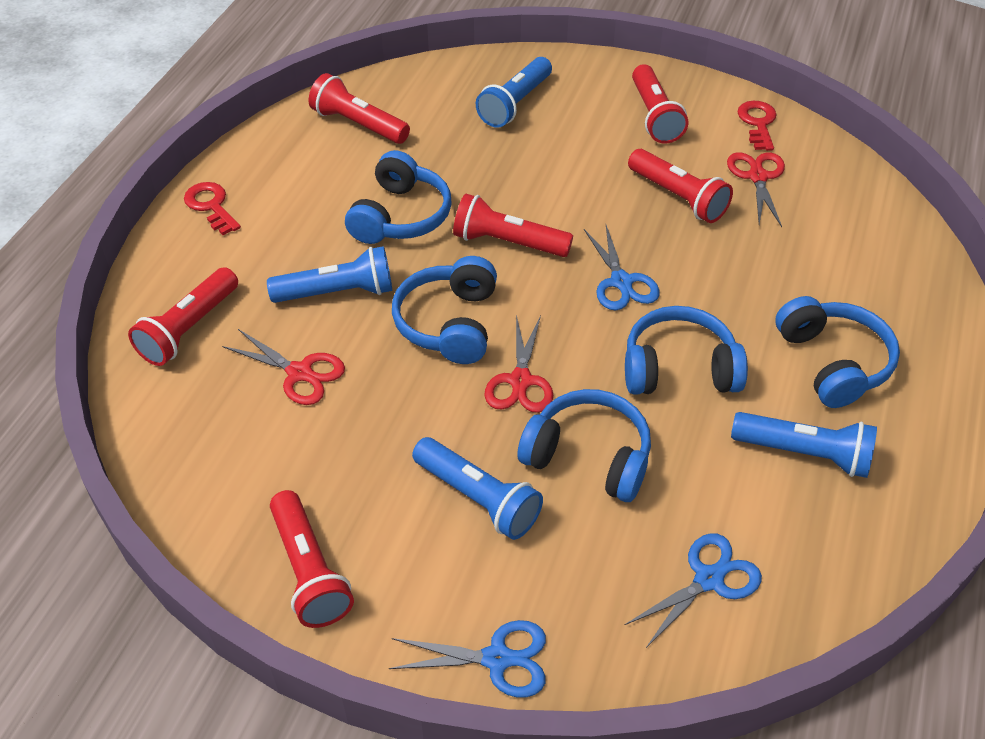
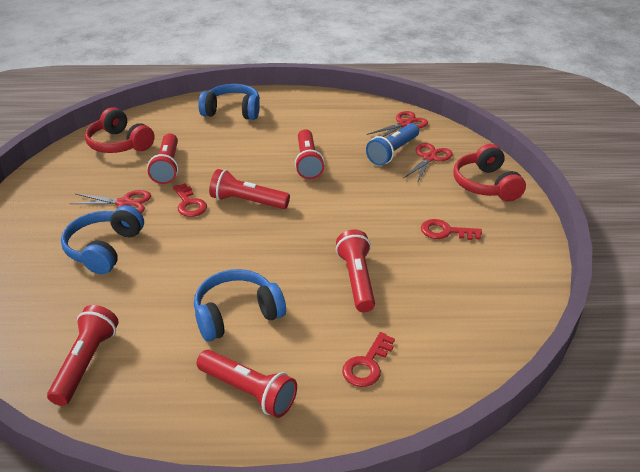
blue flashlight: [267,246,392,303] [412,437,543,540] [476,57,552,128] [731,412,877,478] = 4 -> [366,123,419,166] = 1
blue headphones: [345,150,452,244] [392,256,497,364] [517,389,651,502] [625,306,748,395] [775,296,900,408] = 5 -> [61,205,144,274] [194,269,286,342] [198,84,260,120] = 3
blue scissors: [389,620,546,698] [584,225,660,310] [625,533,762,648] = 3 -> none = 0
red headphones: none = 0 -> [85,107,155,153] [453,144,526,201] = 2
red key: [184,182,241,235] [737,101,777,151] = 2 -> [173,183,207,217] [342,332,395,387] [421,219,482,240] = 3

